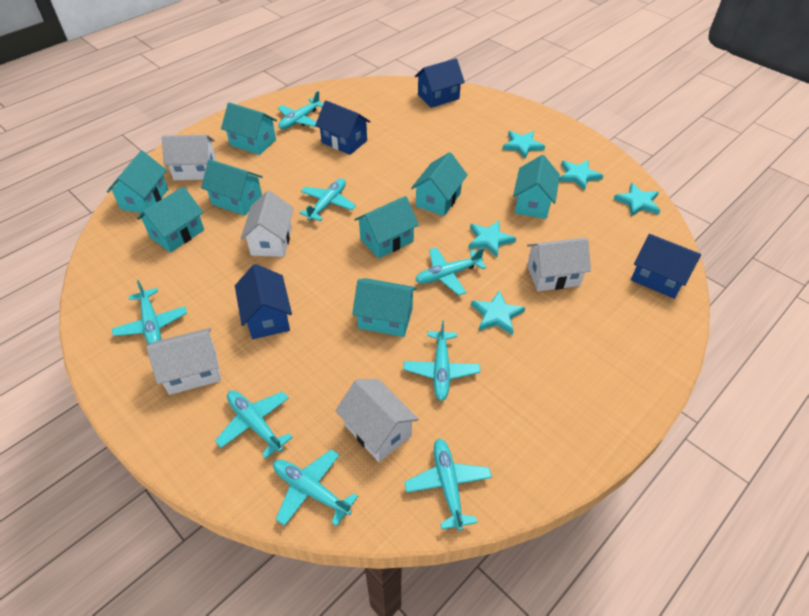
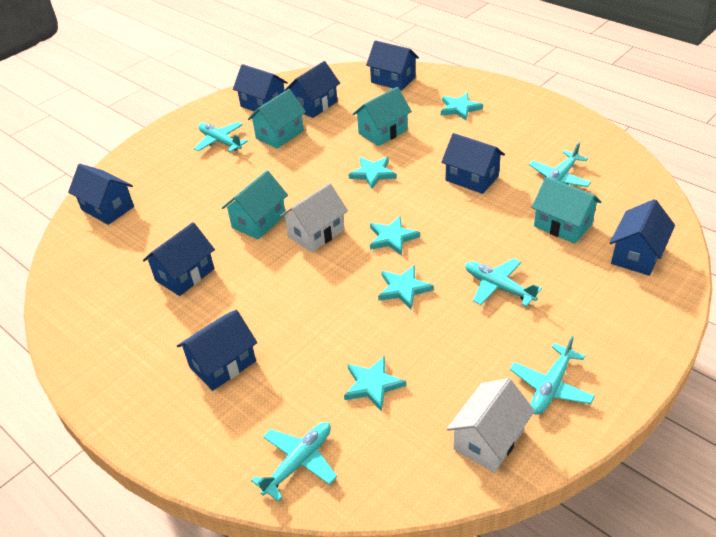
blue house: [235,264,292,339] [315,100,371,155] [415,58,465,108] [631,234,701,299] = 4 -> [68,164,134,225] [143,222,215,296] [177,310,257,391] [233,64,288,112] [285,61,340,118] [366,40,419,91] [441,133,505,194] [610,199,675,276] = 8
turquoise house: [107,150,168,213] [137,186,204,253] [201,159,263,216] [221,102,277,155] [352,278,417,337] [354,196,419,259] [411,152,468,216] [513,155,560,219] = 8 -> [222,170,288,239] [248,89,306,149] [353,87,412,146] [531,177,602,244] = 4
turquoise plane: [112,280,187,345] [215,390,293,459] [273,449,358,526] [278,91,323,129] [299,178,356,221] [403,320,480,401] [404,438,492,531] [415,247,486,295] = 8 -> [194,122,248,152] [251,422,337,501] [465,258,542,307] [510,336,595,415] [529,142,591,187] = 5
white house: [147,328,221,395] [162,134,217,180] [241,190,293,257] [335,379,419,462] [527,238,591,291] = 5 -> [279,183,348,253] [447,378,535,473] = 2

